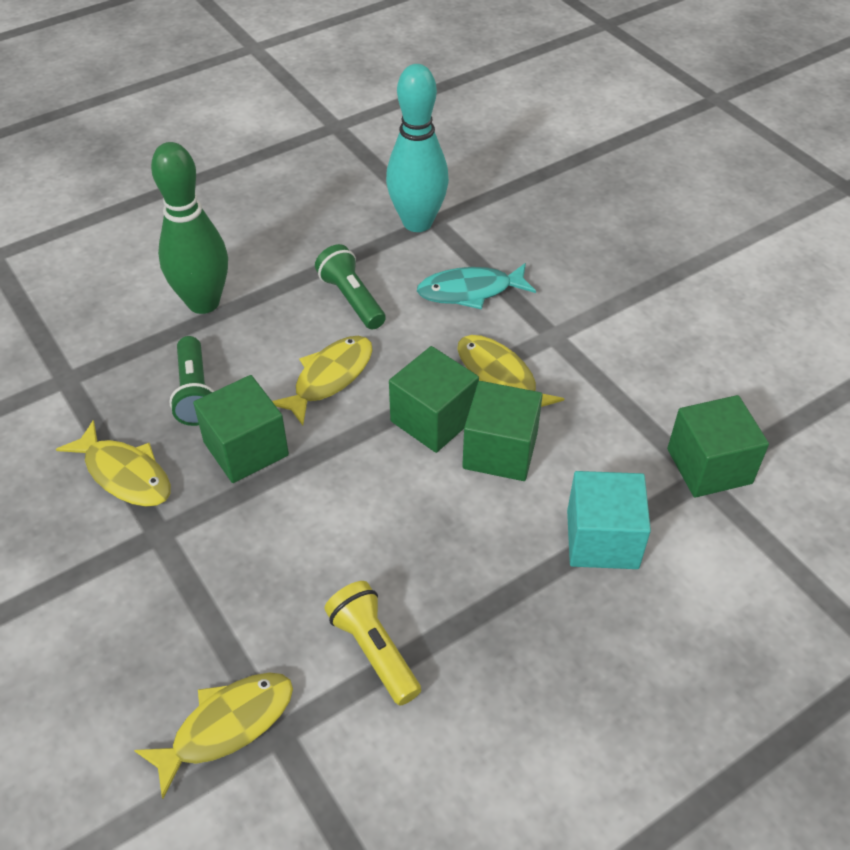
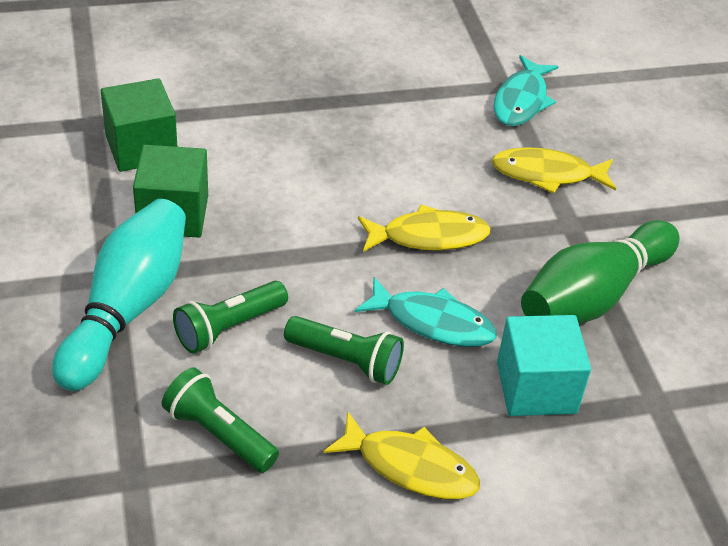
green cube: [193,375,289,483] [389,346,479,453] [462,381,543,481] [667,395,769,498] = 4 -> [101,78,177,172] [133,145,208,238] = 2
green flashlight: [169,336,214,426] [315,244,386,329] = 2 -> [162,367,279,473] [173,281,288,354] [284,316,404,385] = 3
turquoise fish: [417,263,536,309] = 1 -> [355,277,497,347] [494,55,559,126] = 2
yellow fish: [56,420,171,507] [134,673,293,799] [272,336,373,426] [457,335,564,407] = 4 -> [323,411,480,499] [358,204,491,252] [492,147,616,194] = 3
yellow flashlight: [324,581,421,705] = 1 -> none = 0

